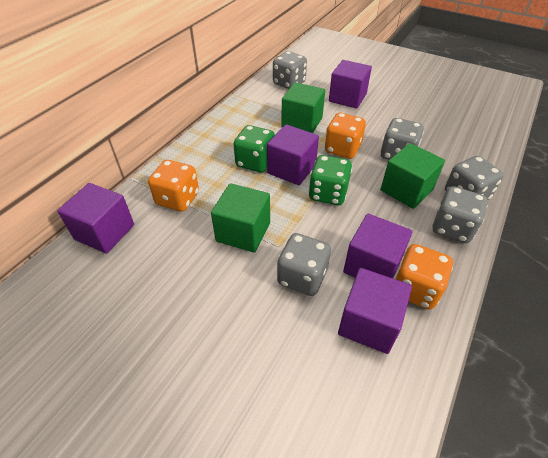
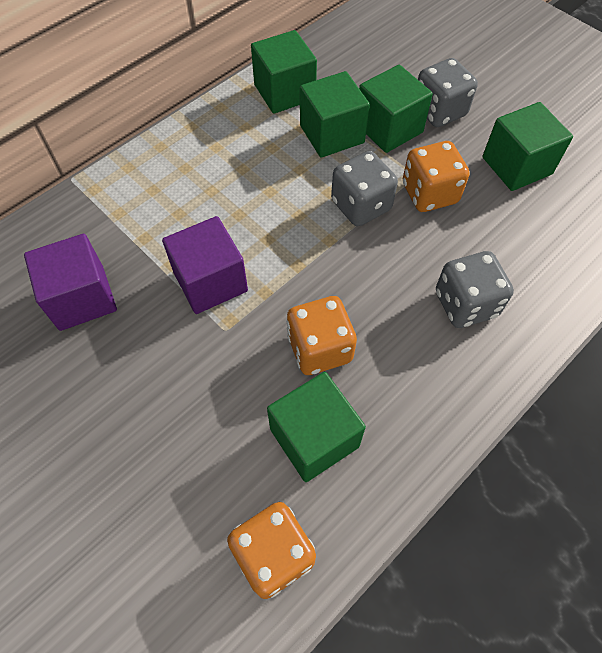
green cube: [211,183,270,253] [281,82,325,133] [381,143,445,209] = 3 -> [251,30,317,114] [267,372,366,482] [300,71,370,158] [359,65,433,153] [482,102,573,191] = 5
green dice: [234,125,275,173] [309,155,352,205] = 2 -> none = 0
grey dice: [273,51,307,89] [277,233,331,296] [381,118,424,160] [433,186,488,243] [445,156,504,200] = 5 -> [331,151,398,226] [418,58,478,127] [436,251,514,328] = 3
purple cube: [57,183,134,254] [267,124,319,185] [329,60,372,109] [338,268,412,354] [343,214,412,278] = 5 -> [24,234,117,331] [162,216,248,314] = 2

